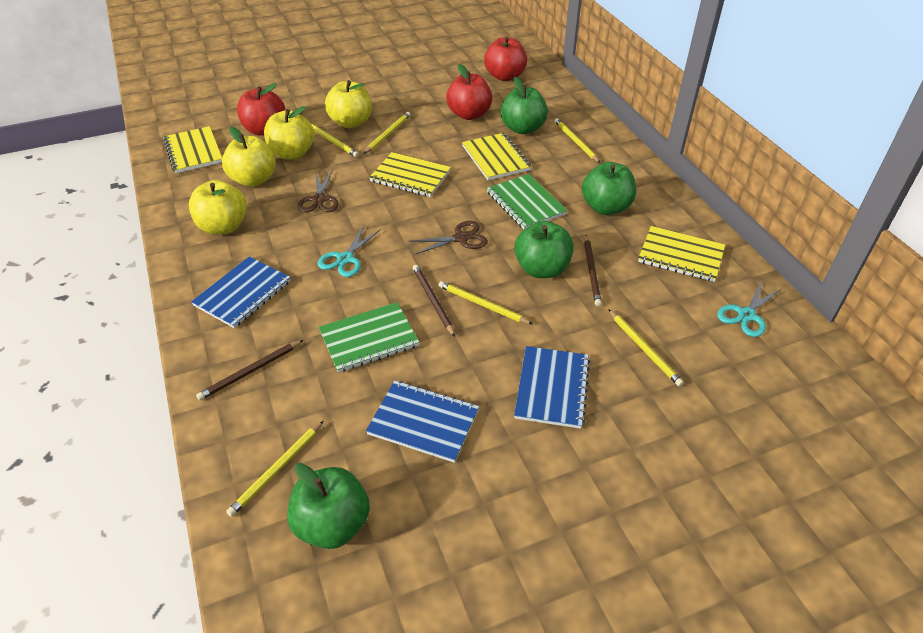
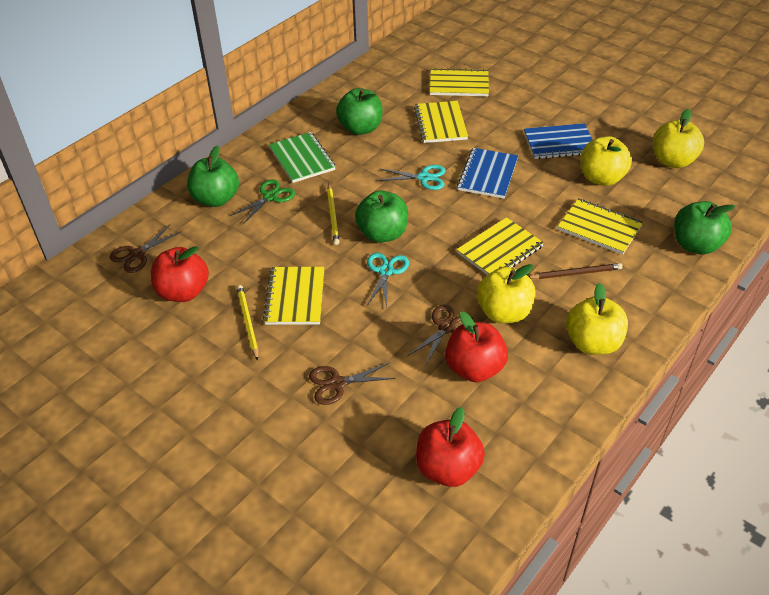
blue notebook: [191,256,291,328] [366,380,479,463] [514,346,590,429] = 3 -> [457,148,518,198] [524,123,592,159] = 2
brown pencil: [196,340,303,400] [413,265,455,337] [584,235,602,306] = 3 -> [528,263,623,279] = 1
brown scissors: [297,170,339,213] [409,221,488,255] = 2 -> [110,224,182,273] [309,363,396,405] [407,305,475,366] = 3
green notebook: [319,302,419,373] [487,174,567,229] = 2 -> [269,132,336,183] = 1
green scissors: none = 0 -> [230,179,295,224] = 1
yellow notebook: [163,126,222,173] [369,152,451,197] [462,133,532,180] [638,226,725,282] = 4 -> [263,267,325,325] [414,101,468,143] [430,68,489,96] [456,217,544,275] [558,198,643,254] = 5
yellow pencil: [226,421,324,517] [311,123,359,157] [364,112,411,154] [438,281,532,324] [555,118,600,163] [608,309,684,387] = 6 -> [237,285,258,361] [327,184,340,245] = 2

